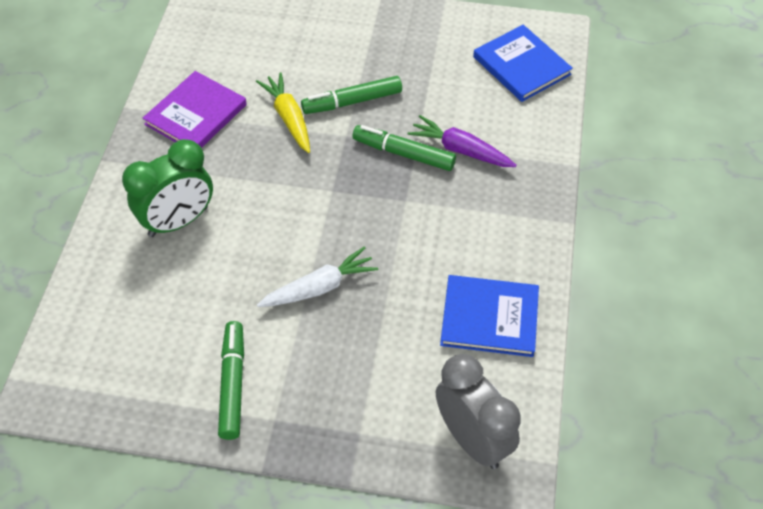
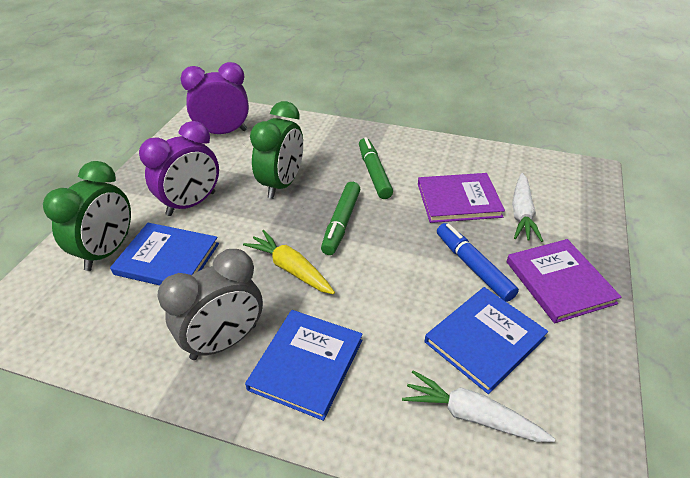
blue book: [440,275,539,357] [473,25,573,102] = 2 -> [110,223,219,285] [245,310,363,421] [425,287,548,394] = 3
blue marker: none = 0 -> [437,223,519,302] = 1
green clock: [122,139,213,237] = 1 -> [43,161,131,271] [250,101,303,199] = 2
green marker: [218,321,244,440] [301,76,402,114] [352,125,456,171] = 3 -> [321,182,360,255] [359,137,393,199] = 2
purple book: [143,71,247,148] = 1 -> [418,173,505,223] [507,239,621,323] = 2
purple carrot: [407,115,517,167] = 1 -> none = 0
purple clock: none = 0 -> [139,121,219,216] [180,62,249,134] = 2
white carrot: [257,247,378,307] = 1 -> [402,370,555,442] [512,173,543,242] = 2

